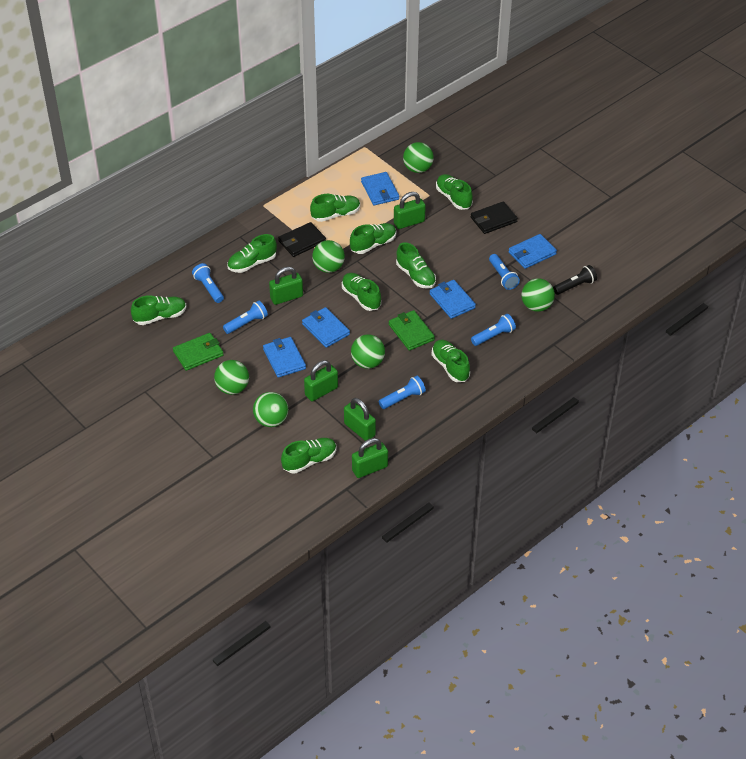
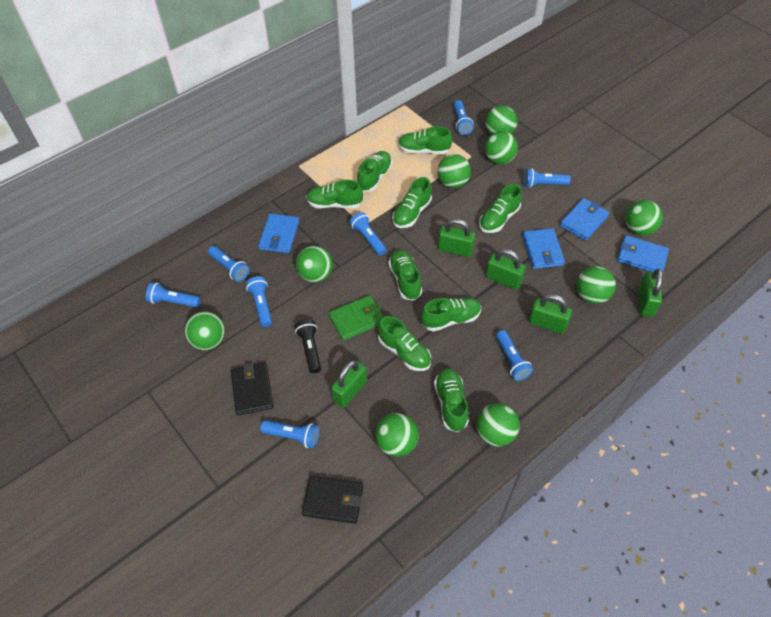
blue flashlight: [192,263,224,303] [223,300,268,334] [379,376,426,409] [471,314,516,346] [489,254,520,290] = 5 -> [146,282,200,307] [208,246,250,282] [246,276,272,327] [260,420,319,448] [349,212,386,255] [454,100,474,135] [496,330,533,381] [523,168,571,188] = 8
blue wallet: [263,337,306,378] [302,307,350,348] [361,172,399,205] [430,280,476,319] [508,234,557,269] = 5 -> [258,214,299,253] [522,228,565,269] [560,198,609,241] [617,235,669,272] = 4
green ball: [214,360,249,395] [253,392,288,427] [312,240,345,273] [351,334,385,369] [403,142,434,173] [522,278,555,312] = 6 -> [185,311,225,350] [296,246,333,283] [375,413,419,457] [437,154,471,188] [476,403,520,447] [485,105,517,135] [485,131,518,164] [576,266,616,304] [625,200,663,236] = 9
green wallet: [173,333,224,371] [389,310,435,351] = 2 -> [329,295,383,341] = 1

